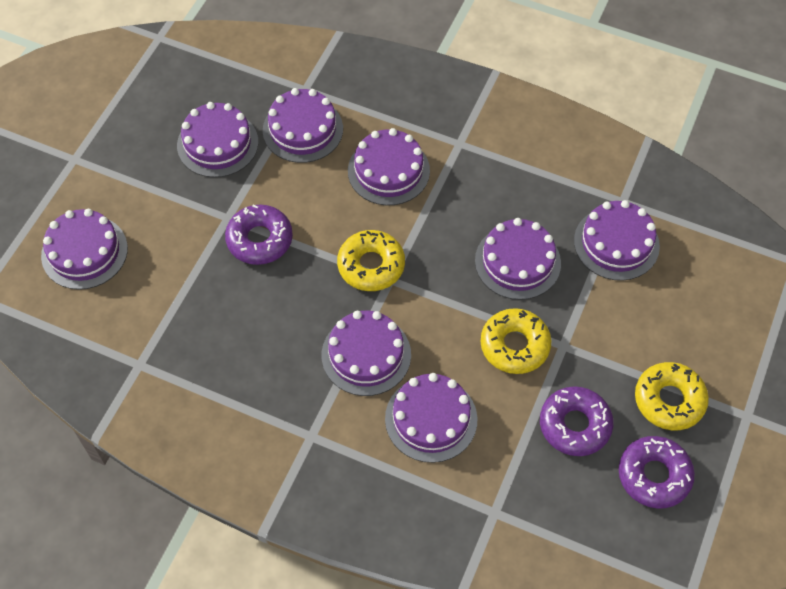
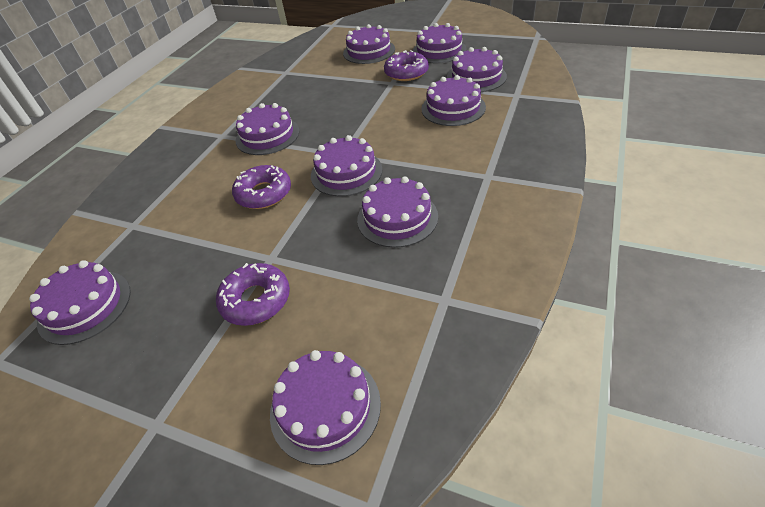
purple cake: [41,209,128,290] [177,102,258,178] [263,88,343,163] [322,311,411,396] [348,128,430,206] [385,373,477,463] [475,218,561,300] [574,200,660,281] = 8 -> [29,260,131,345] [236,103,300,155] [270,350,381,465] [311,135,382,196] [343,24,395,64] [357,176,438,248] [413,23,467,63] [421,75,486,126] [447,47,507,92] = 9
yellow donut: [337,230,405,291] [480,308,552,374] [635,362,709,430] = 3 -> none = 0

